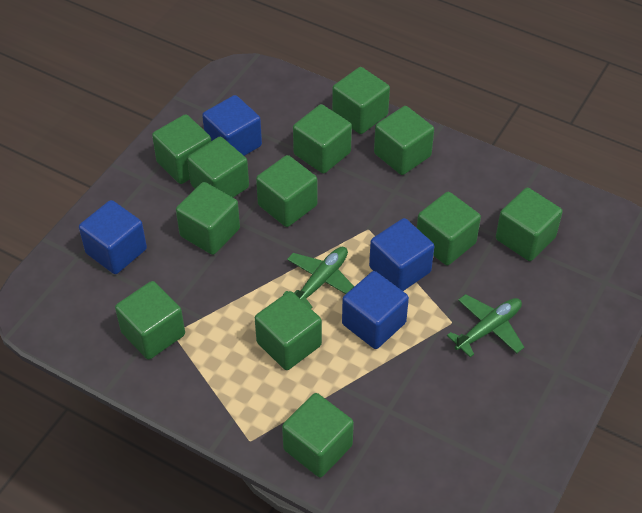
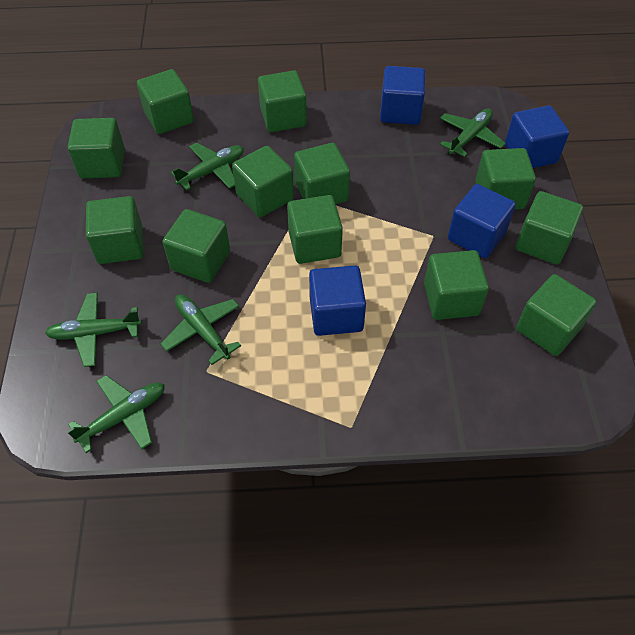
green plane: [283,247,354,309] [447,294,524,357] = 2 -> [45,293,142,367] [67,375,165,453] [161,294,241,365] [171,142,244,191] [440,109,506,157] = 5

